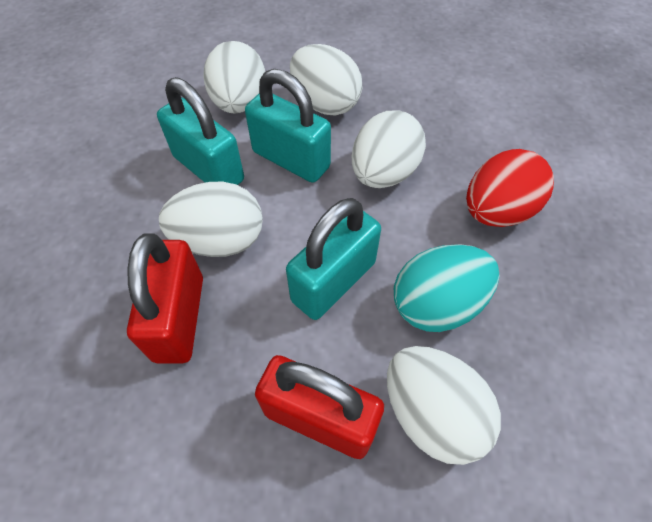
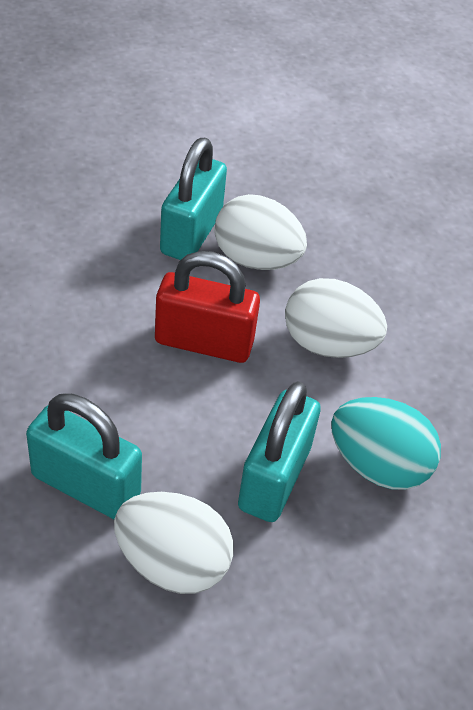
red egg: [466,149,554,227] = 1 -> none = 0
red padlock: [127,234,203,364] [255,355,384,459] = 2 -> [155,251,260,363] = 1
white egg: [159,182,263,257] [203,41,265,114] [290,44,363,116] [352,110,426,188] [387,346,501,465] = 5 -> [114,492,233,594] [215,194,307,270] [285,278,387,358] = 3

